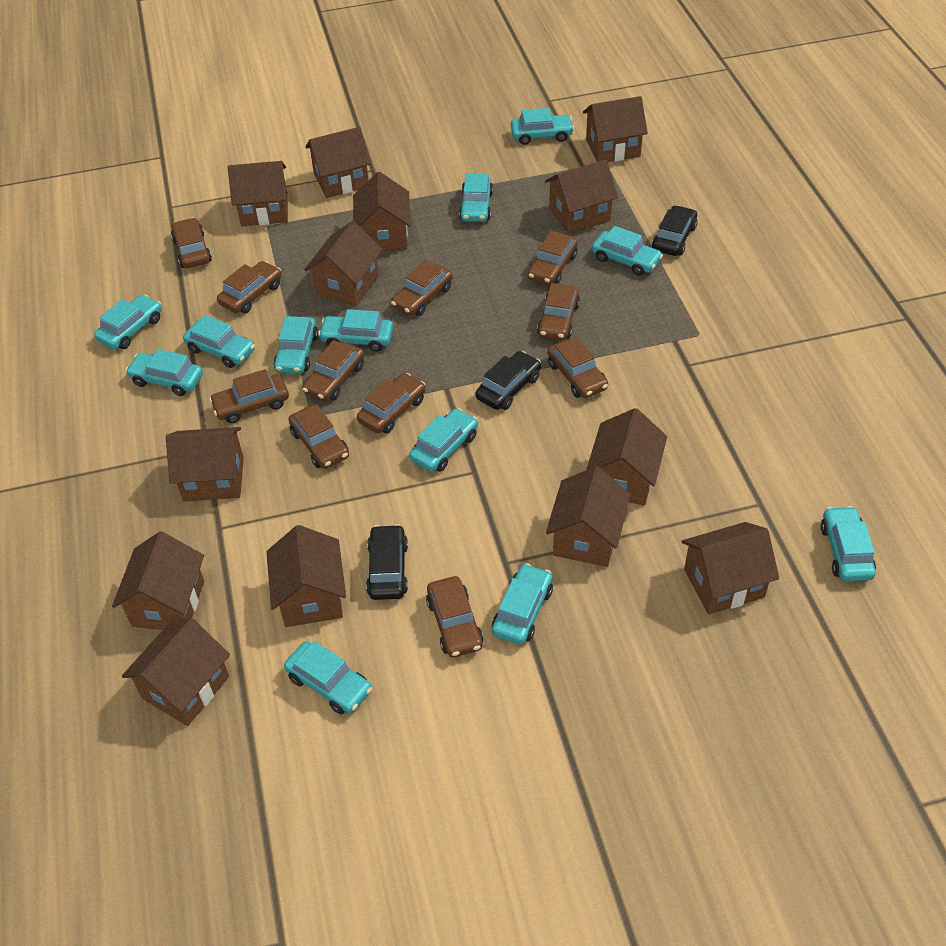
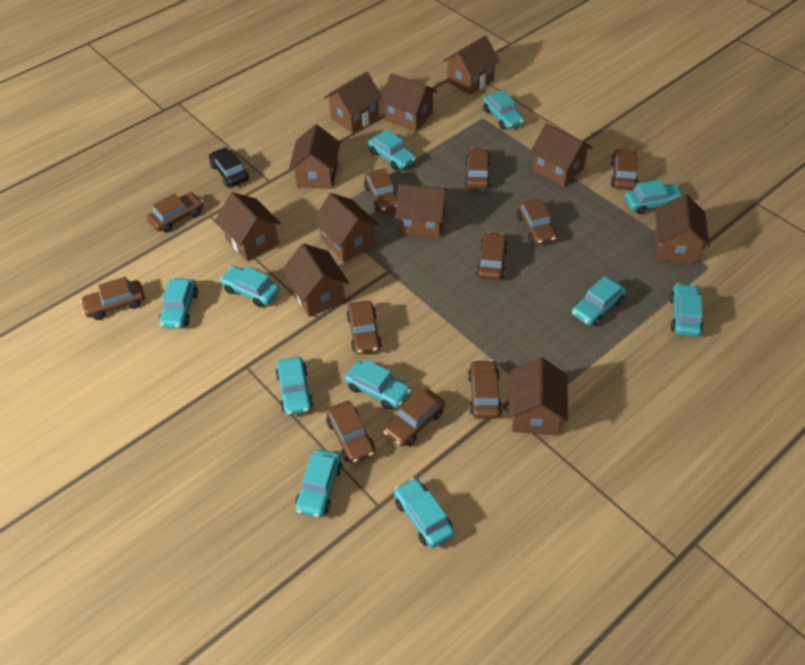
black car: [366,524,408,600] [476,351,541,410] [652,205,697,256] = 3 -> [209,147,249,187] = 1
brown house: [112,532,204,630] [122,618,230,726] [166,427,244,501] [228,161,288,226] [266,525,346,627] [304,221,382,306] [306,127,371,198] [353,172,411,251] [545,160,618,234] [546,466,631,567] [583,96,648,162] [586,408,667,506] [682,522,779,614] = 13 -> [215,192,281,261] [282,244,349,317] [289,124,341,189] [313,193,379,262] [324,72,382,133] [380,73,437,131] [395,184,448,238] [443,36,500,95] [508,357,568,435] [530,123,593,187] [655,194,710,263] = 11
turquoise car: [94,294,162,349] [126,349,203,396] [183,315,255,368] [274,316,318,374] [284,641,372,714] [318,309,393,352] [409,408,478,472] [459,173,493,222] [492,563,553,645] [511,108,574,145] [592,226,663,276] [821,506,876,581] = 12 -> [159,278,198,329] [220,266,280,307] [276,357,313,416] [295,449,342,518] [345,359,411,410] [368,130,416,170] [394,478,454,548] [483,90,524,129] [572,276,626,326] [625,180,683,214] [669,283,703,337] = 11

